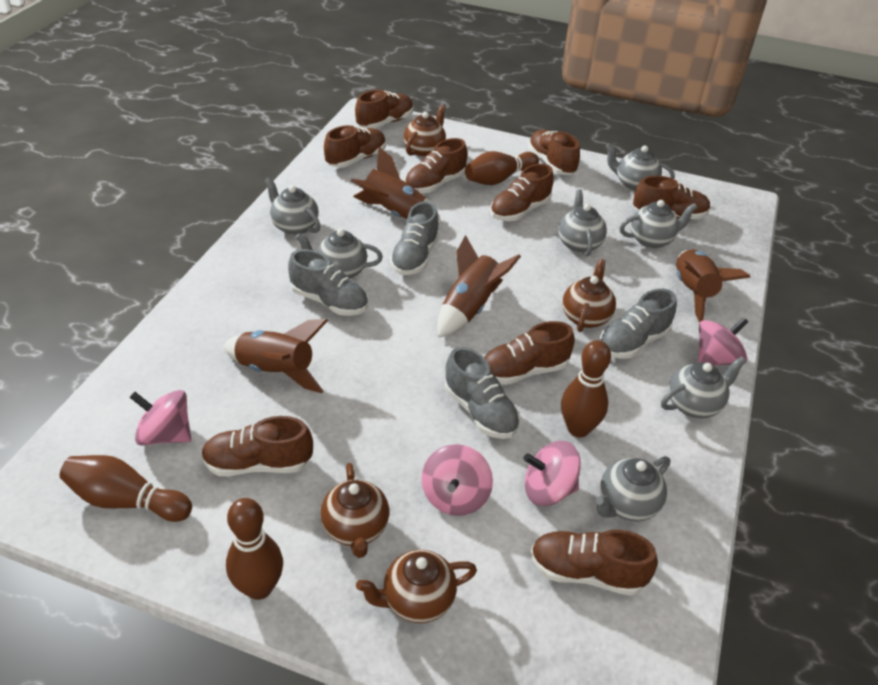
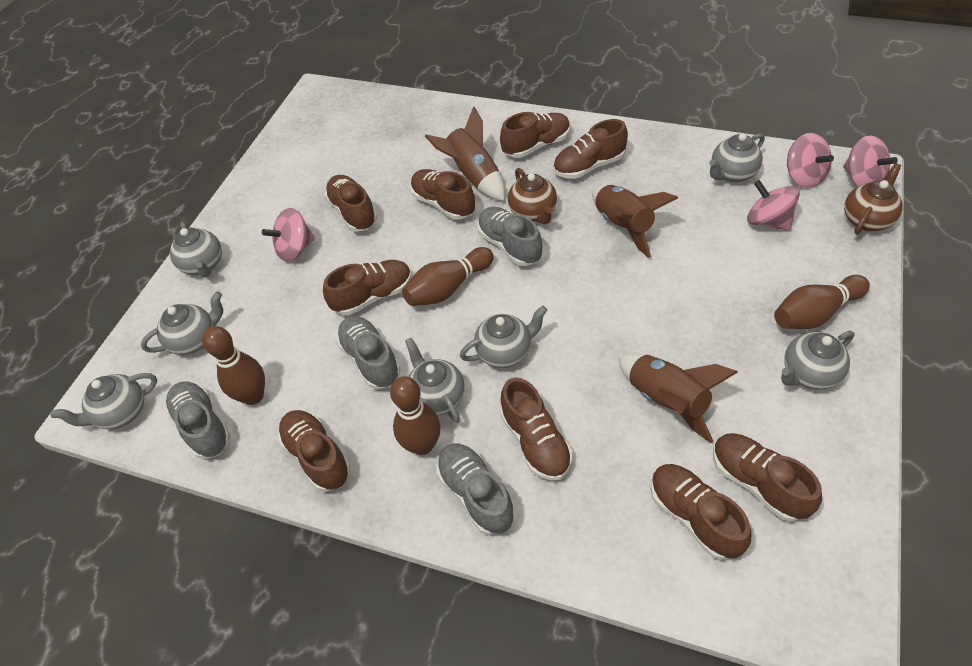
brown rocket: [224,319,328,393] [351,147,442,224] [437,235,521,338] [676,250,751,323] = 4 -> [425,106,505,201] [592,185,678,258] [619,354,738,443] = 3
brown teapot: [321,463,389,558] [356,550,477,623] [404,105,446,157] [562,259,616,332] = 4 -> [508,168,557,224] [844,163,903,234] = 2

